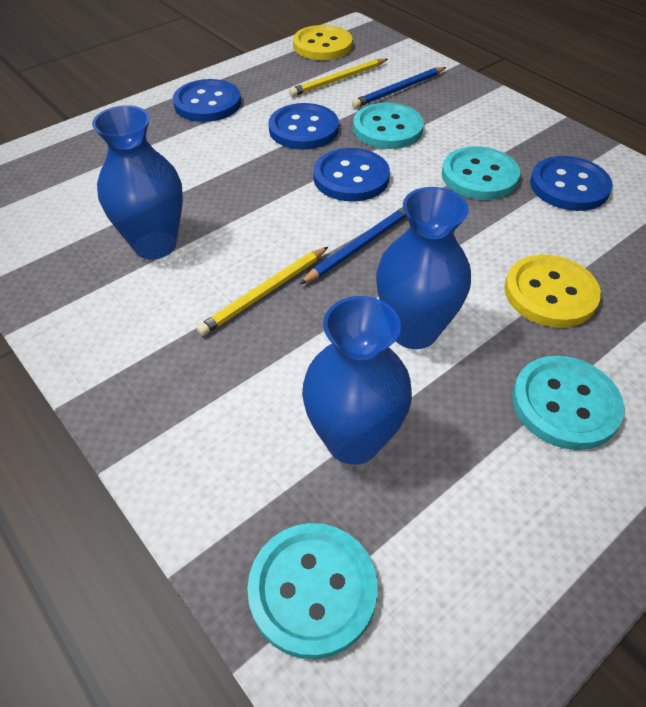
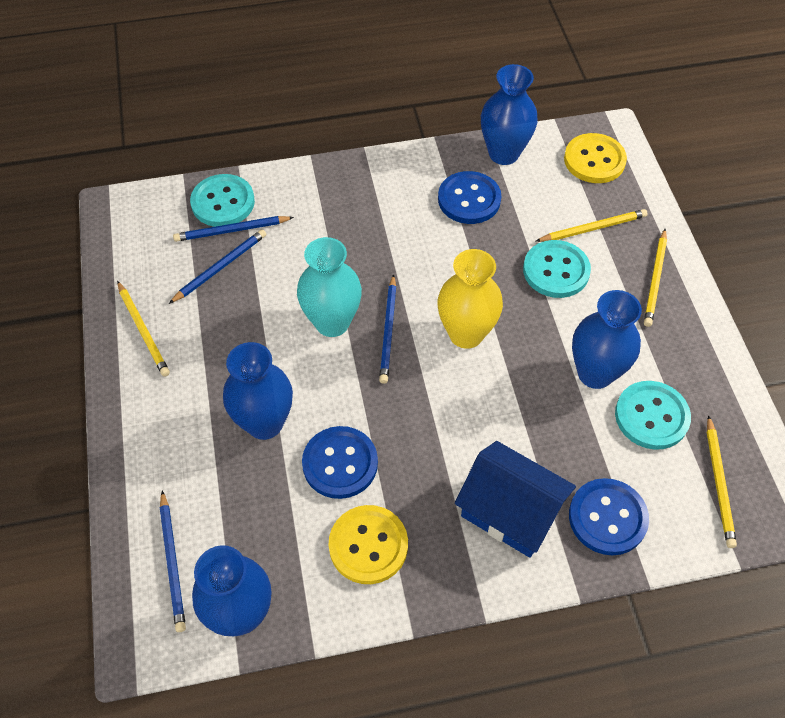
blue button: [173,79,241,122] [268,103,339,149] [313,148,390,202] [530,156,613,211] = 4 -> [302,426,378,499] [438,171,501,224] [569,478,649,555] = 3
blue house: none = 0 -> [455,441,576,558] = 1
blue pencil: [300,207,406,284] [352,67,446,108] = 2 -> [160,491,186,632] [169,229,266,304] [173,216,294,242] [379,274,397,384] = 4
blue vase: [92,105,183,259] [302,296,412,465] [376,187,471,349] = 3 -> [192,545,272,636] [223,342,293,440] [481,64,538,165] [572,290,642,389] = 4
turquoise button: [247,523,378,659] [353,103,424,149] [442,146,520,200] [512,356,625,450] = 4 -> [190,174,255,227] [523,240,591,298] [615,381,691,450] = 3
turquoise vase: none = 0 -> [297,237,362,337] = 1
yellow pencil: [197,247,328,336] [289,59,388,97] = 2 -> [117,281,170,377] [536,209,648,242] [644,229,667,327] [707,415,737,548] = 4
yellow vase: none = 0 -> [438,249,503,349] = 1

